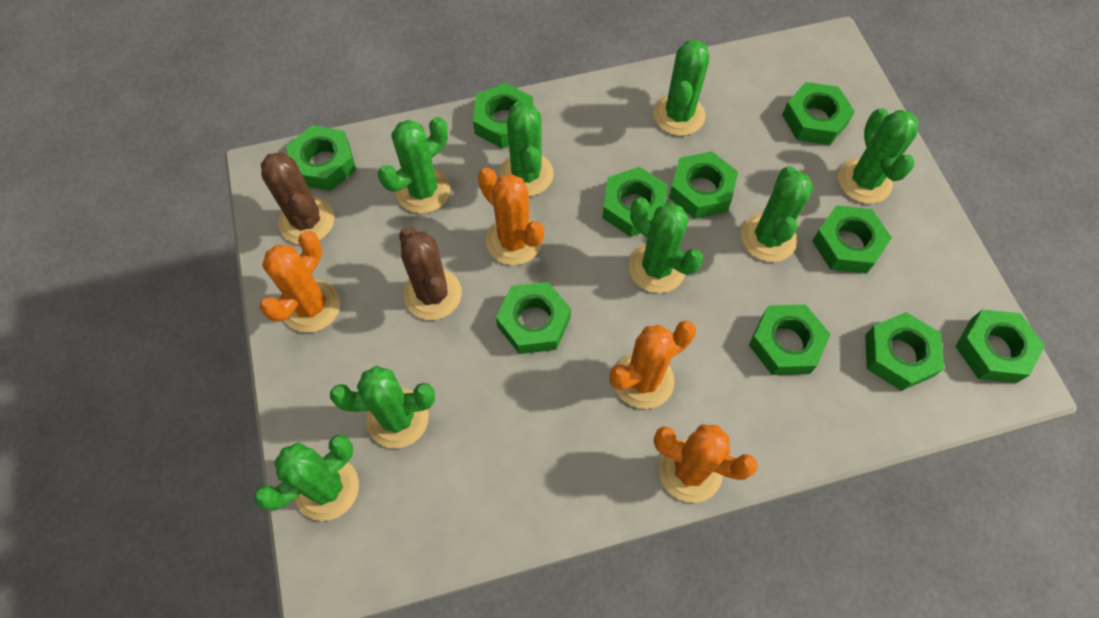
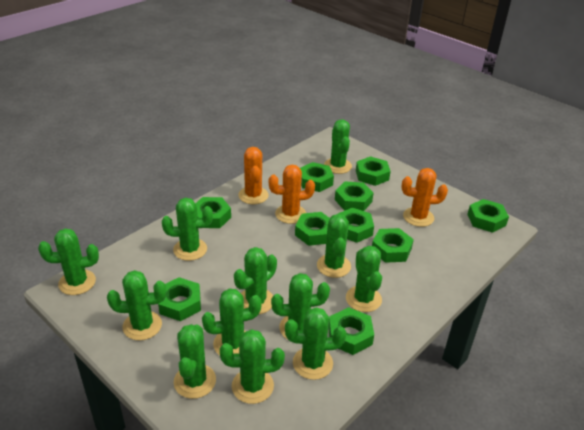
brown cactus: [261,152,335,244] [399,227,462,320] = 2 -> none = 0
green cactus: [254,434,359,521] [330,366,435,448] [378,117,450,213] [500,102,554,196] [629,197,703,293] [653,40,710,136] [741,166,813,262] [838,108,919,204] = 8 -> [38,228,99,295] [107,270,166,341] [162,198,213,261] [174,324,216,399] [202,288,262,355] [220,329,285,404] [234,247,277,314] [271,273,330,340] [285,307,346,380] [317,214,351,278] [324,119,352,174] [346,246,382,312] = 12
orange cactus: [260,231,340,333] [478,168,544,265] [610,321,696,409] [654,425,758,503] = 4 -> [238,147,268,204] [269,165,315,224] [402,168,448,227] = 3

